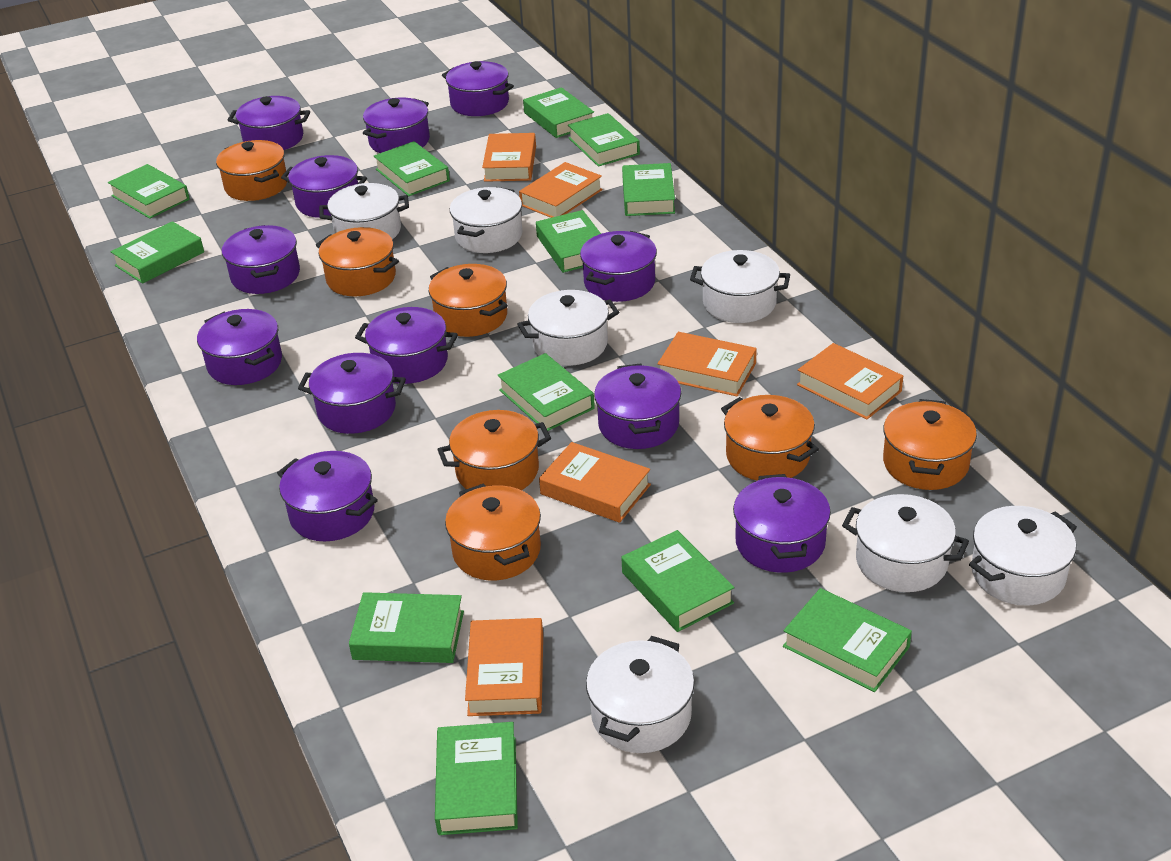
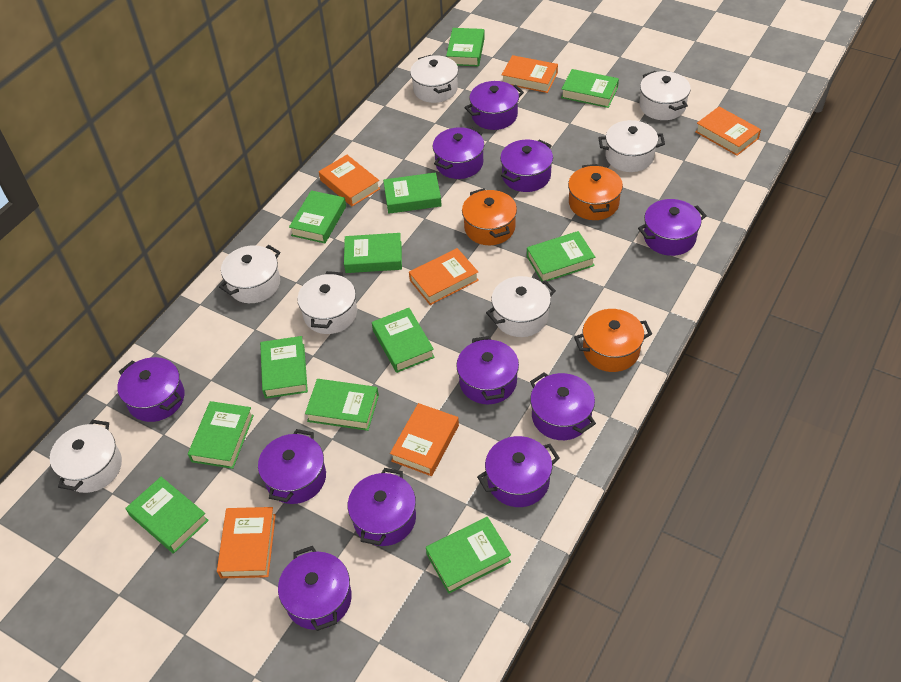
orange pot: [216,140,287,201] [316,227,399,296] [429,264,508,337] [437,410,551,490] [445,483,541,580] [721,395,819,481] [883,399,977,490] = 7 -> [462,188,517,245] [568,164,623,220] [574,309,652,372] = 3
purple pot: [197,309,282,385] [222,225,300,294] [228,96,310,150] [277,451,378,541] [281,155,367,218] [298,353,406,434] [355,307,458,384] [363,98,430,153] [442,61,514,116] [580,231,657,302] [594,363,681,449] [733,474,831,573] = 12 -> [117,357,185,422] [258,429,326,504] [278,546,352,631] [348,468,416,546] [433,127,484,179] [456,336,519,404] [464,81,524,130] [477,436,560,507] [500,139,553,192] [530,372,596,440] [638,199,707,256] = 11

